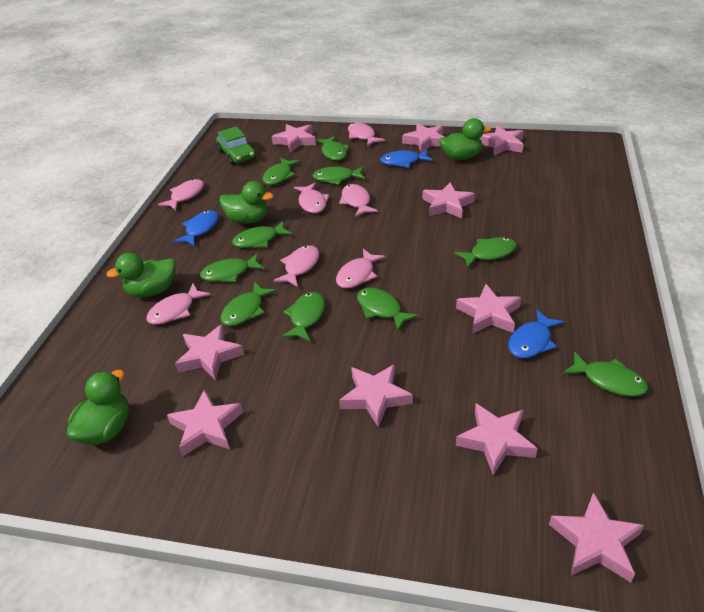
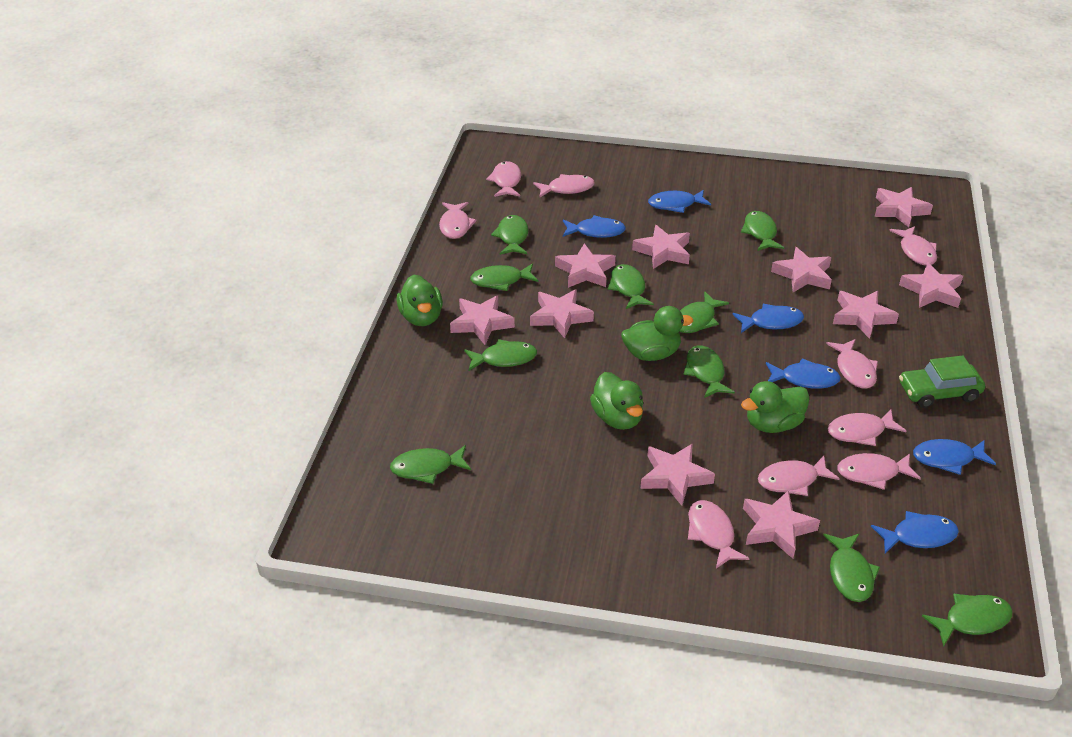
blue fish: [173,210,219,246] [380,149,433,167] [508,310,564,359] = 3 -> [563,215,626,238] [648,190,711,213] [732,304,804,333] [766,358,841,389] [871,511,959,554] [913,439,996,475] = 6
pink fish: [146,283,211,325] [158,179,204,210] [273,245,320,287] [294,183,330,213] [336,249,386,289] [339,184,378,217] [348,122,385,146] = 7 -> [439,202,477,239] [486,161,521,197] [533,174,595,198] [688,500,750,569] [758,455,840,496] [826,339,878,389] [827,409,906,446] [837,453,921,490] [889,226,937,265] = 9

